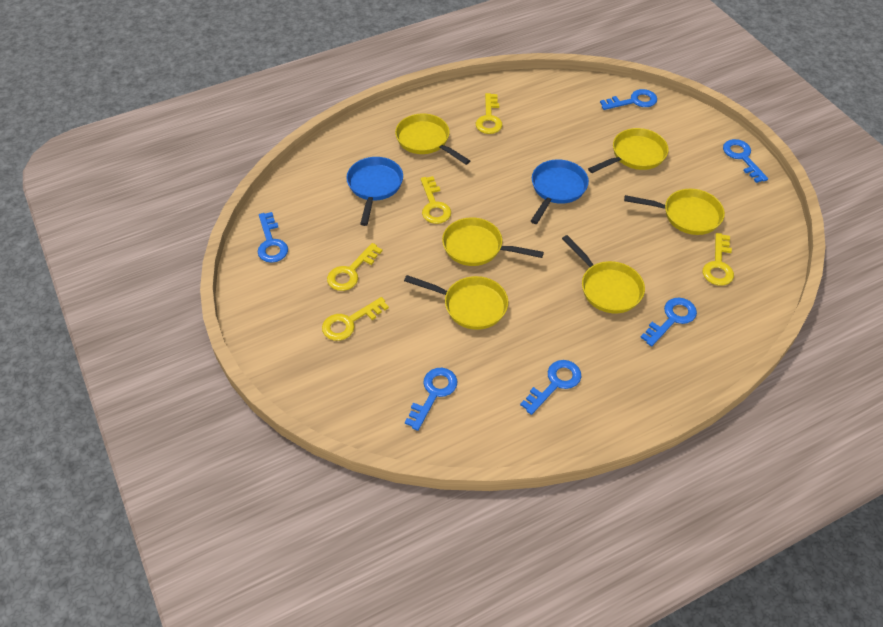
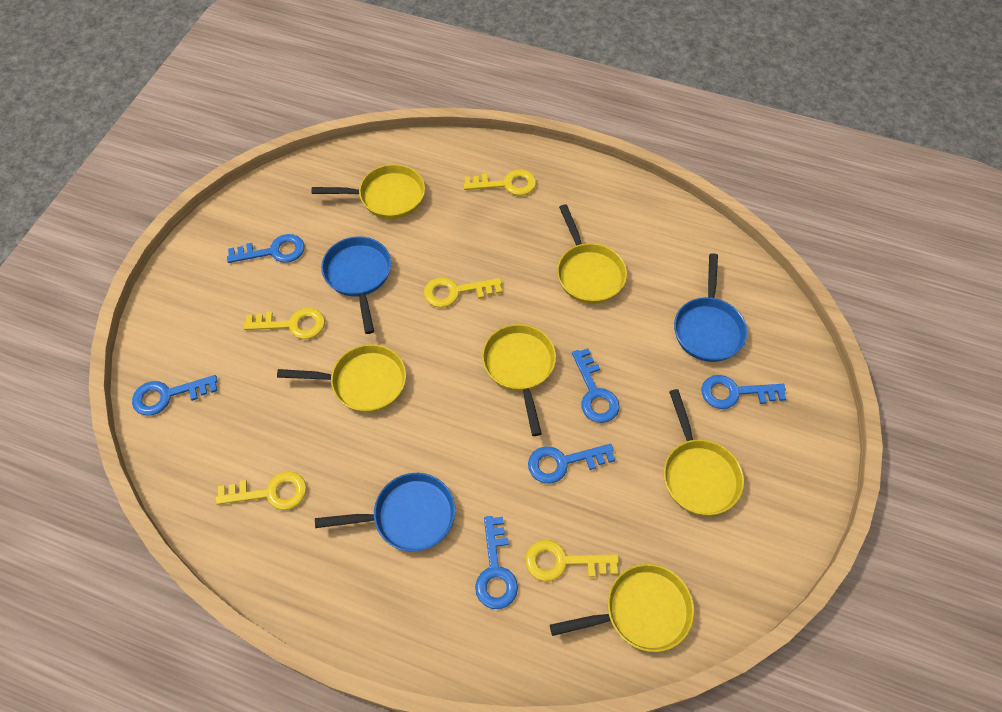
blue pan: [346,157,403,226] [531,159,589,224] = 2 -> [315,473,455,552] [321,236,391,334] [674,253,747,362] = 3

